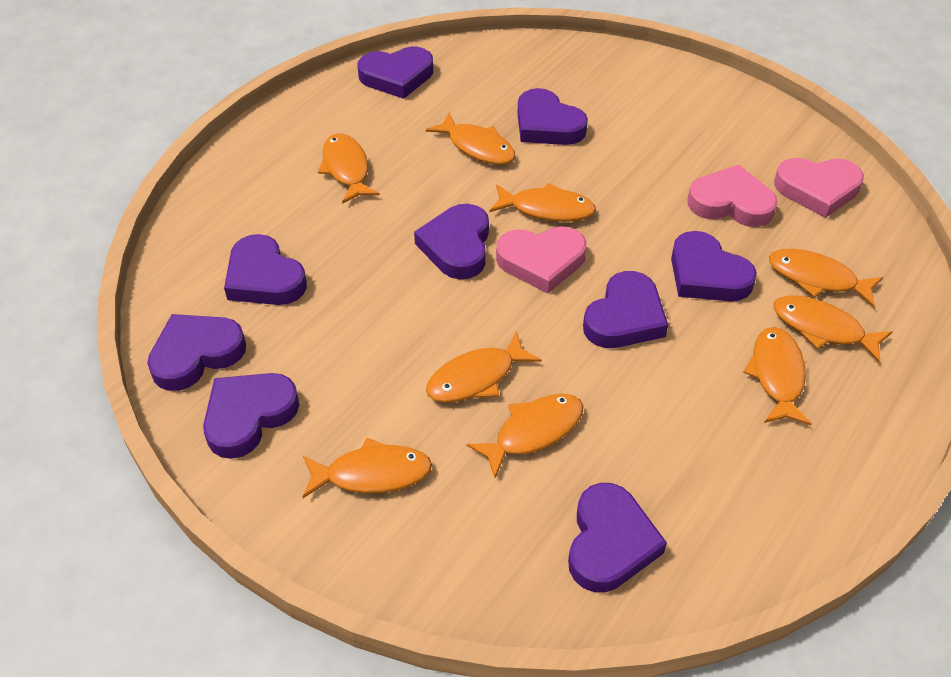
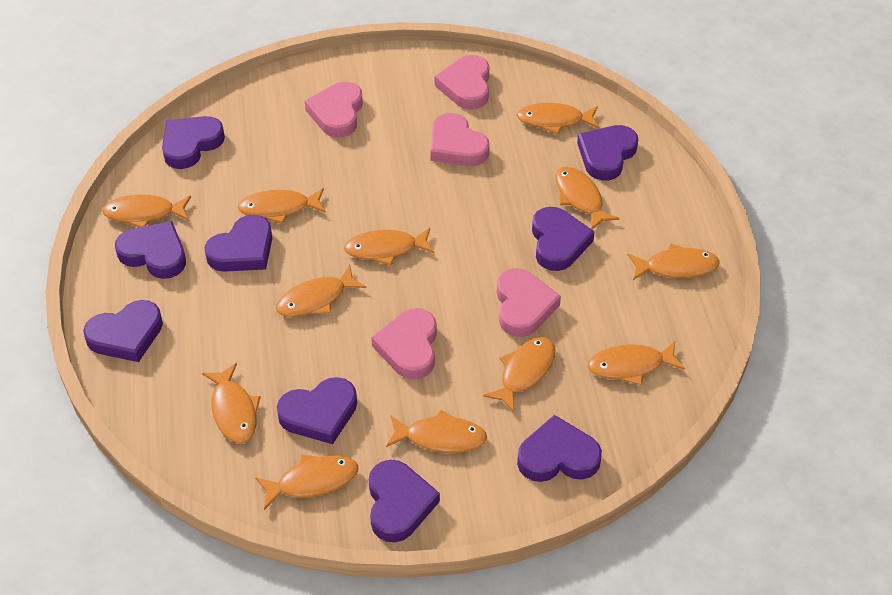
orange fish: [303,438,432,498] [318,133,380,204] [426,112,516,165] [426,331,541,402] [467,394,583,478] [490,183,596,222] [743,327,812,425] [769,249,883,307] [773,296,892,363] = 9 -> [102,195,191,228] [202,363,261,443] [238,188,326,224] [255,454,358,510] [276,265,366,317] [344,228,435,266] [386,410,487,453] [483,337,555,412] [517,103,599,134] [555,167,619,229] [588,341,685,385] [628,243,720,280] = 12
pink heart: [496,226,587,293] [687,164,778,227] [774,158,864,218] = 3 -> [305,82,363,138] [371,308,437,380] [430,113,490,166] [435,55,489,110] [497,268,561,337] = 5

